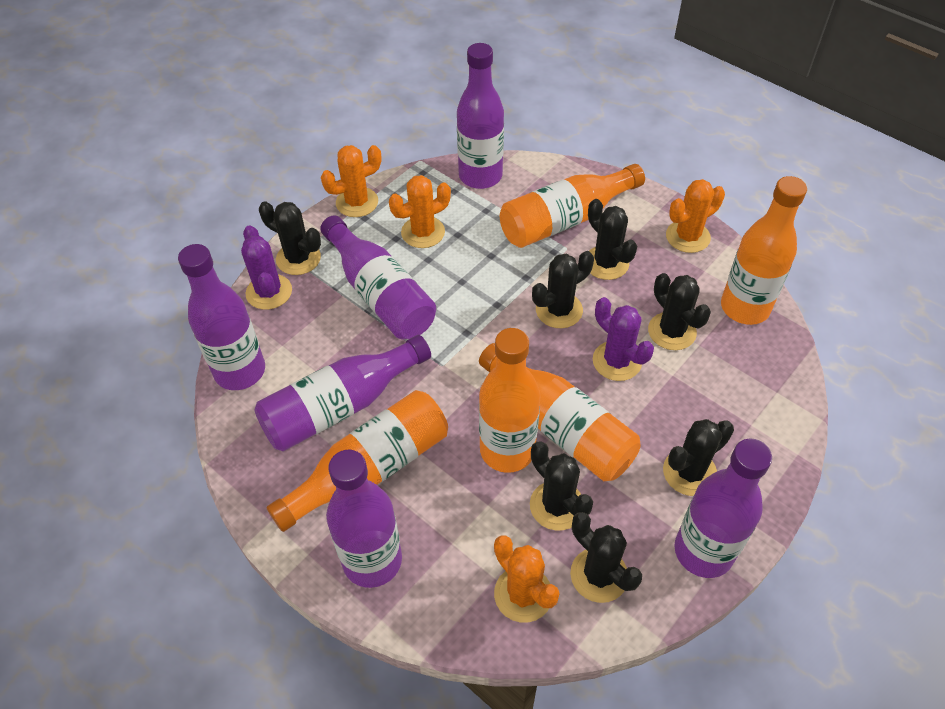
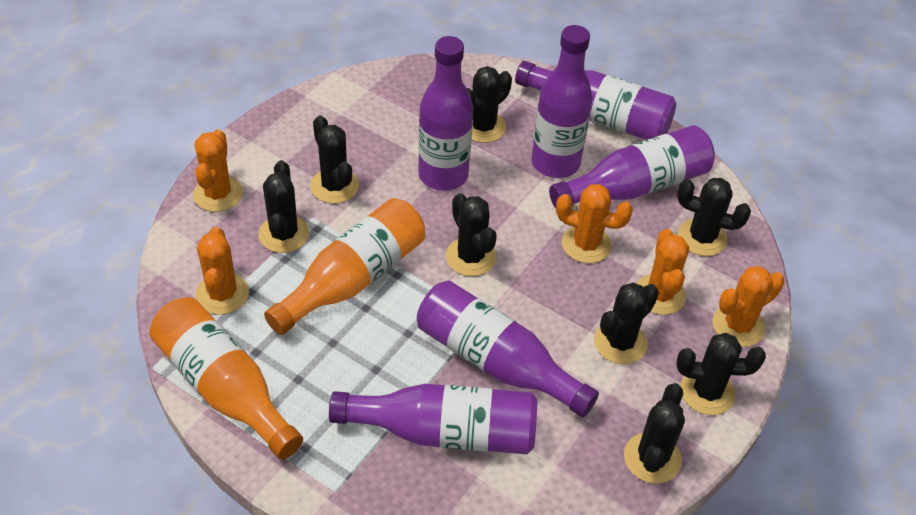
black cactus: [259,201,321,275] [530,441,593,531] [532,251,594,328] [570,512,642,603] [588,199,637,280] [648,273,711,350] [663,419,734,496] = 7 -> [258,160,309,253] [310,115,359,204] [446,193,497,276] [467,66,512,143] [594,283,659,364] [624,383,685,483] [676,333,766,415] [677,178,751,256] = 8
orange bottle: [266,390,448,532] [479,328,540,473] [479,343,640,481] [500,164,645,248] [721,176,807,325] = 5 -> [149,297,303,460] [264,198,425,335] = 2
orange cactus: [321,145,381,217] [389,175,451,248] [494,535,560,623] [666,179,725,253] = 4 -> [193,130,243,212] [195,227,249,315] [556,184,633,263] [636,229,689,315] [713,266,785,347] = 5
purple cactus: [241,225,292,310] [593,297,654,381] = 2 -> none = 0

